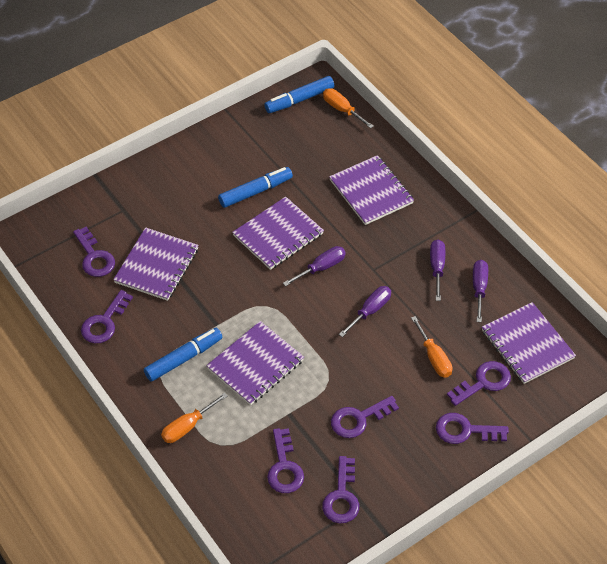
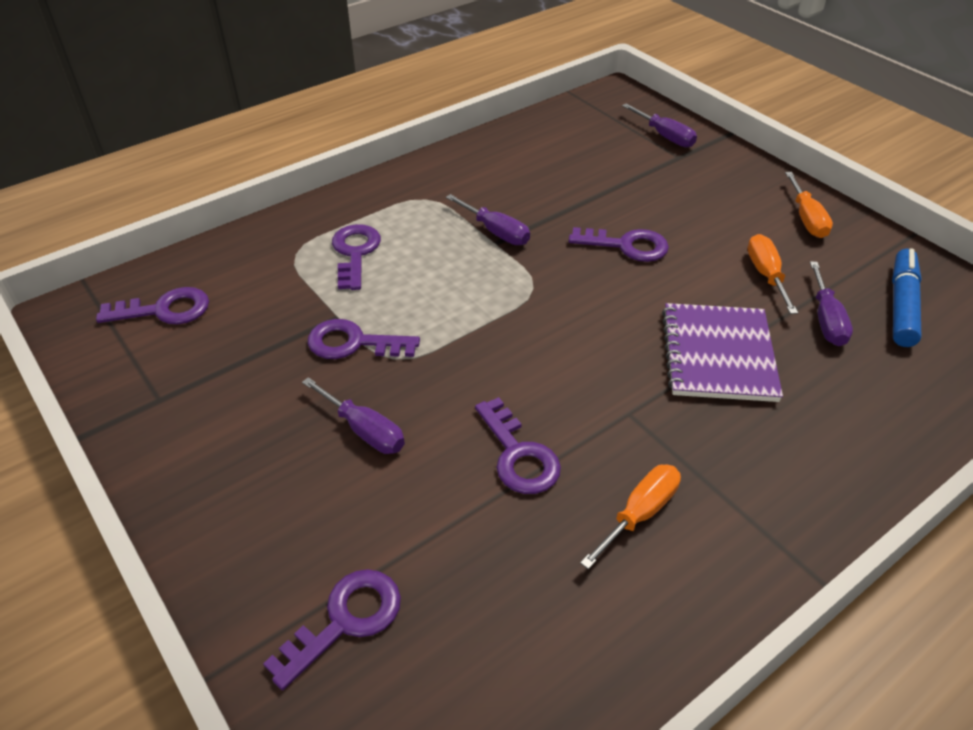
blue marker: [144,328,222,382] [218,167,293,208] [264,76,334,113] = 3 -> [892,248,922,347] = 1
purple key: [73,226,115,277] [81,290,133,343] [267,428,304,493] [322,456,359,523] [331,396,399,438] [436,413,509,444] [447,361,511,406] = 7 -> [96,287,209,324] [263,569,401,690] [308,319,420,359] [332,224,381,290] [475,397,561,494] [569,227,669,262] = 6
purple notebook: [113,227,199,301] [206,321,304,405] [232,197,324,270] [329,155,414,225] [482,302,576,384] = 5 -> [662,303,783,402] = 1

